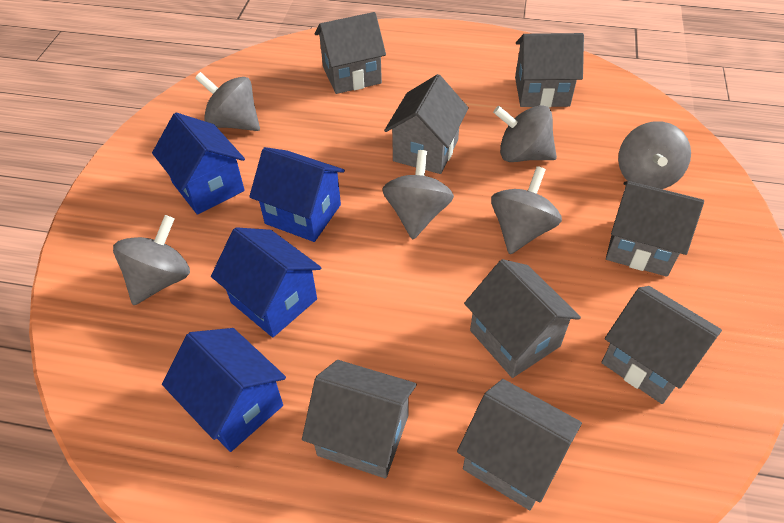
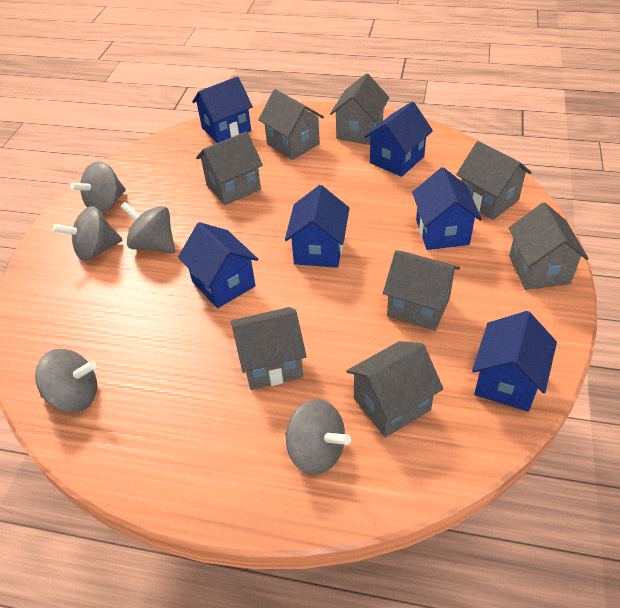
blue house: [152,113,245,215] [162,328,286,452] [211,227,321,338] [249,147,345,242] = 4 -> [178,222,258,308] [192,76,253,143] [285,185,350,268] [364,101,433,177] [412,167,482,250] [472,311,557,412] = 6
grey spinning top: [113,215,190,305] [195,72,260,131] [382,150,454,239] [491,166,562,254] [493,105,557,162] [618,121,691,189] = 6 -> [35,349,97,413] [53,206,122,261] [70,161,126,213] [120,202,175,253] [285,399,351,475] = 5

